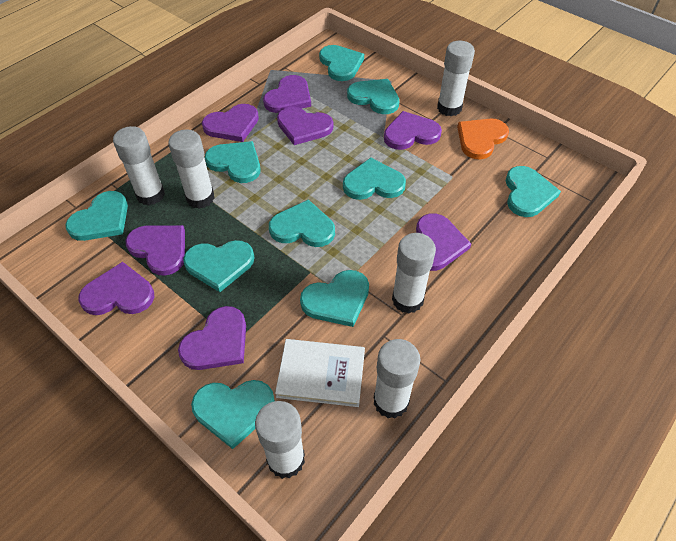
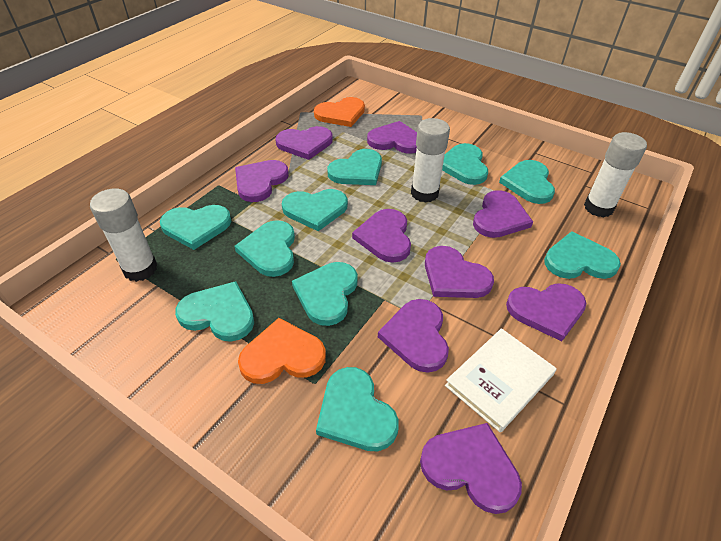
orange heart: [457,118,509,159] = 1 -> [238,318,326,384] [314,97,365,127] = 2
purple heart: [78,262,154,315] [126,225,185,276] [178,306,246,370] [202,104,259,142] [263,75,311,113] [277,107,333,145] [384,111,442,150] [416,213,471,271] = 8 -> [235,160,289,202] [275,126,333,160] [352,209,411,263] [367,121,417,153] [378,299,449,373] [420,423,522,514] [425,246,494,298] [473,190,533,238] [506,283,586,342] = 9
white glue stick: [113,126,165,205] [168,129,214,209] [255,401,305,479] [374,339,420,418] [392,233,436,314] [437,41,475,116] = 6 -> [90,188,157,282] [411,118,450,203] [584,132,647,218] = 3

